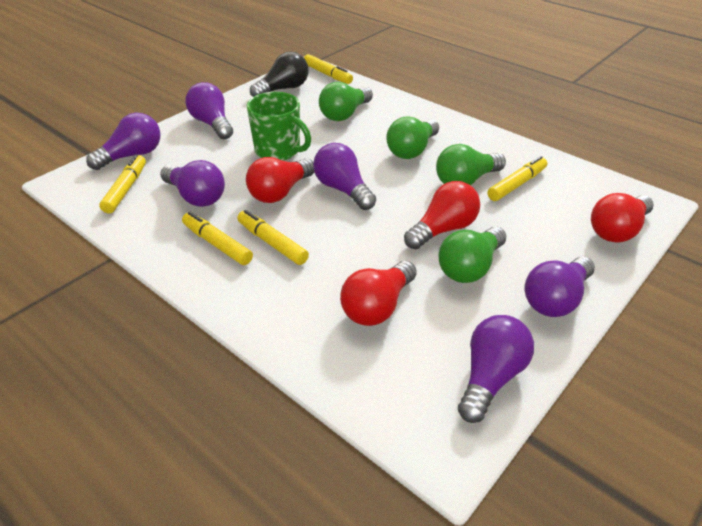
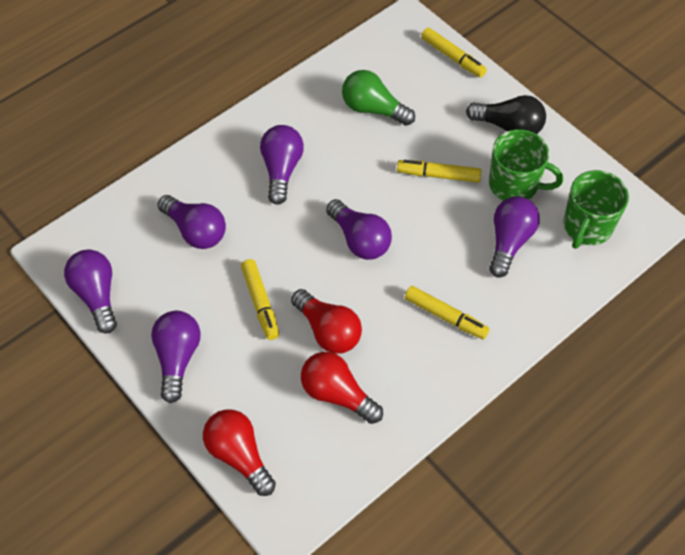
green light bulb: [319,82,373,121] [386,116,439,159] [436,144,506,185] [438,226,506,283] = 4 -> [342,70,415,126] = 1
green mug: [247,92,311,160] = 1 -> [489,129,563,201] [563,170,629,249] = 2
red light bulb: [246,157,314,203] [340,261,417,326] [404,181,480,249] [591,193,654,243] = 4 -> [203,409,276,496] [291,289,362,354] [301,352,383,424] = 3
yellow marker: [99,154,146,214] [182,212,253,265] [237,210,309,265] [304,54,353,84] [487,156,547,201] = 5 -> [241,259,279,340] [397,160,481,183] [405,286,490,339] [421,27,487,78] = 4

